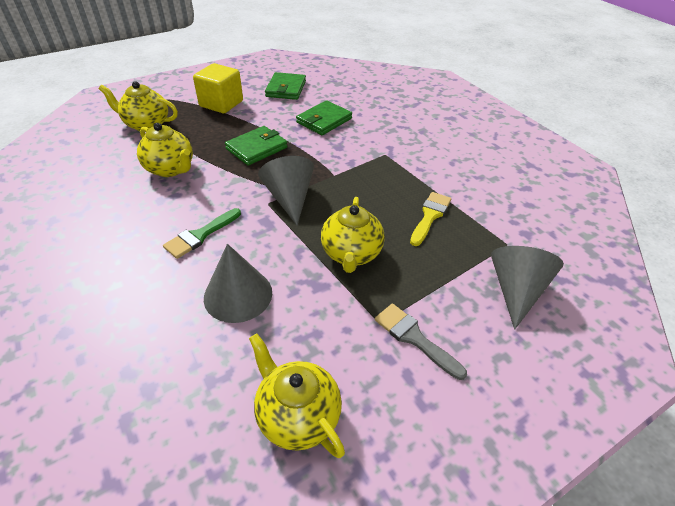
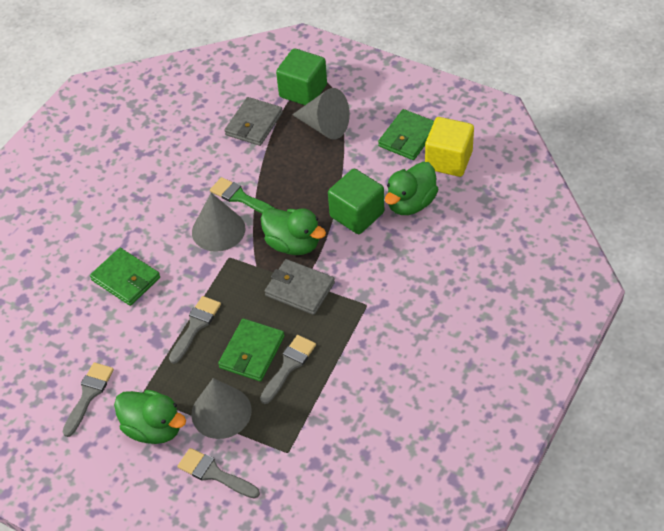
green cube: none = 0 -> [276,48,327,105] [328,169,384,234] = 2
green duck: none = 0 -> [114,390,186,444] [261,208,326,255] [385,162,439,215] = 3
grey brush: [375,304,467,380] = 1 -> [62,362,114,437] [169,296,221,364] [177,448,260,499] [260,335,316,404] = 4
grey wallet: none = 0 -> [225,97,283,146] [265,259,335,315] = 2
yellow brush: [410,192,451,246] = 1 -> none = 0
yellow teapot: [99,81,178,131] [137,123,193,177] [249,334,345,458] [321,197,385,273] = 4 -> none = 0

